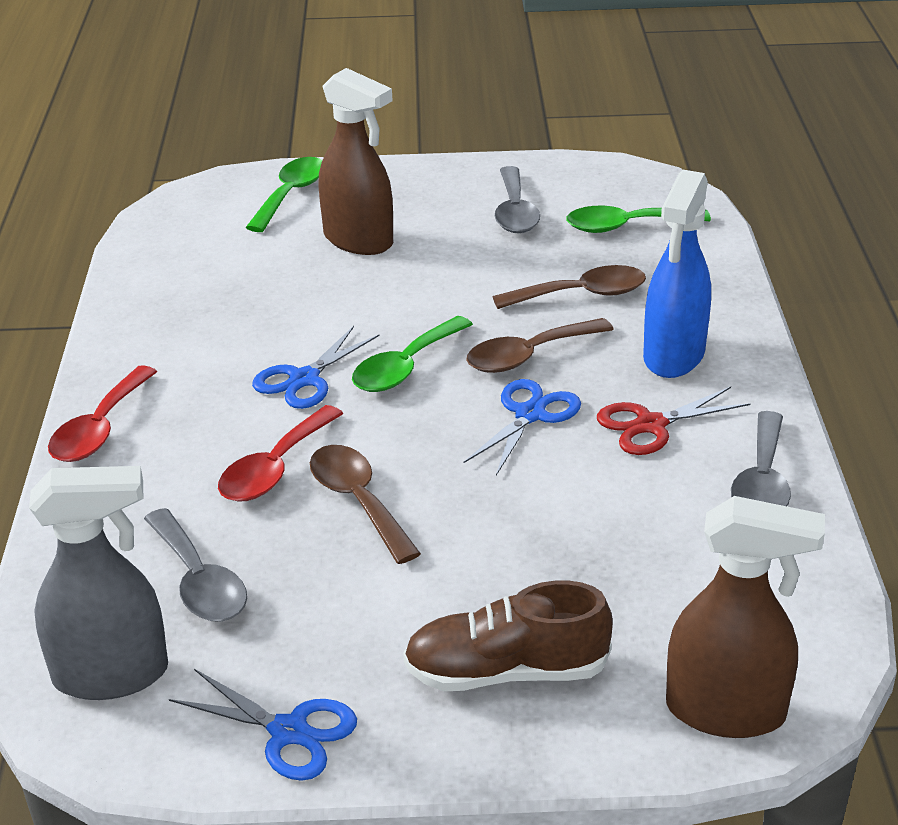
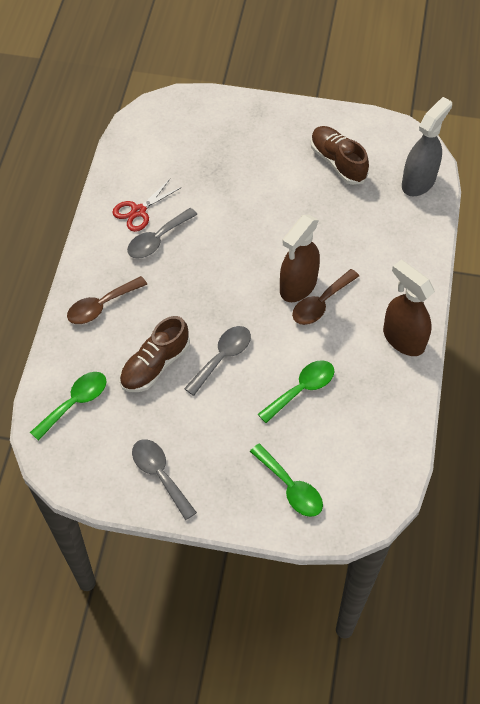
blue scissors: [169,669,357,781] [252,326,379,409] [464,379,581,475] = 3 -> none = 0
blue spray bottle: [643,170,711,378] = 1 -> none = 0
brown shoe: [403,581,613,691] = 1 -> [120,316,190,392] [311,126,369,185] = 2
brown spoon: [310,445,421,564] [466,318,614,373] [493,265,646,309] = 3 -> [67,276,147,324] [292,269,359,325] = 2
red spoon: [48,365,157,462] [218,405,343,502] = 2 -> none = 0

